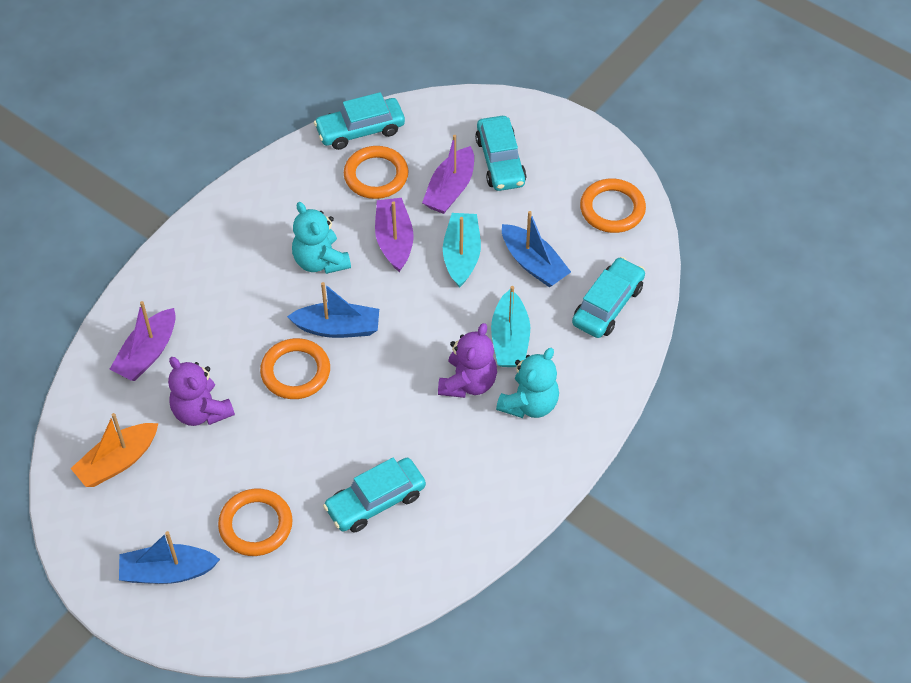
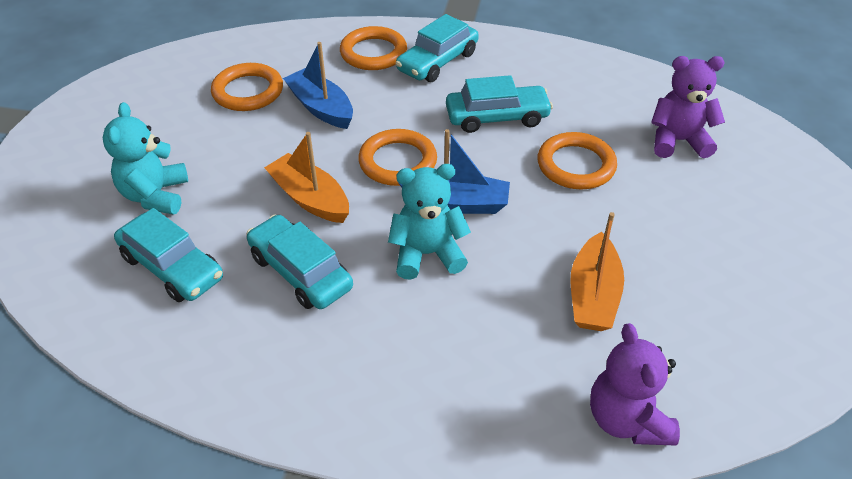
blue boat: [119,531,220,584] [287,282,379,338] [502,211,571,287] = 3 -> [283,42,353,129] [398,129,510,214] = 2
orange boat: [70,413,158,487] = 1 -> [264,132,349,223] [570,212,624,331] = 2
purple boat: [109,301,176,381] [375,198,413,272] [422,135,474,214] = 3 -> none = 0
turquoise boat: [443,213,481,288] [491,286,530,367] = 2 -> none = 0

